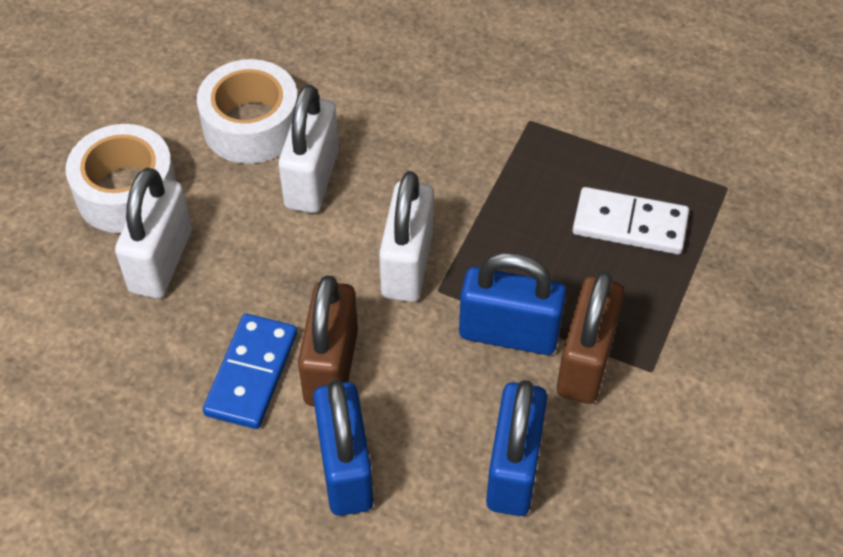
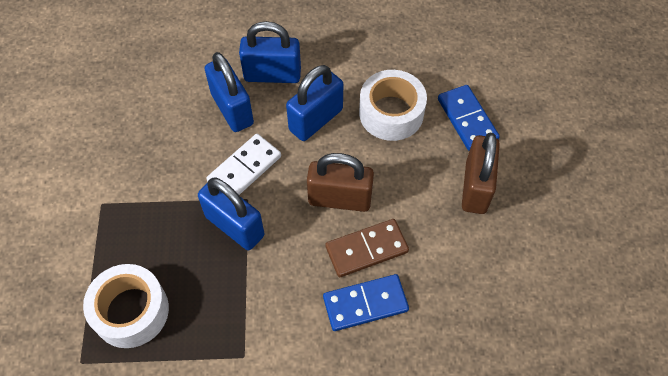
blue domino: [203,314,297,429] = 1 -> [323,274,409,331] [438,85,500,151] = 2
blue padlock: [313,380,374,516] [459,252,566,355] [486,380,547,516] = 3 -> [198,177,264,250] [205,52,254,132] [239,21,301,83] [286,65,343,141] = 4
brown domino: none = 0 -> [326,219,409,277] = 1
white padlock: [115,168,192,299] [278,84,339,213] [379,171,434,302] = 3 -> none = 0

